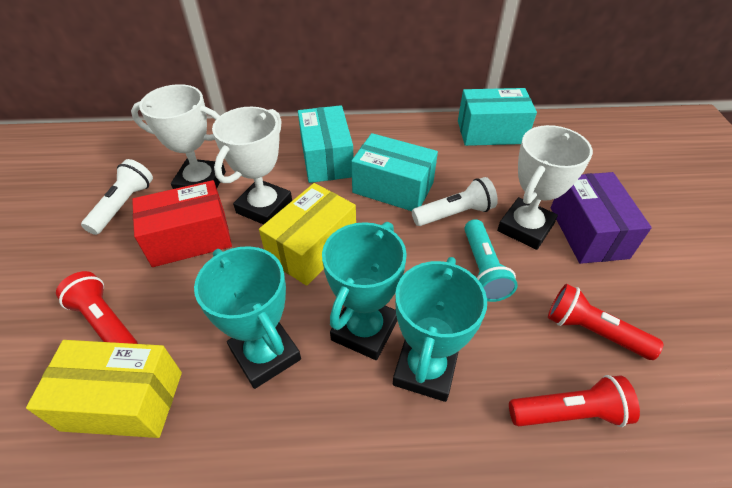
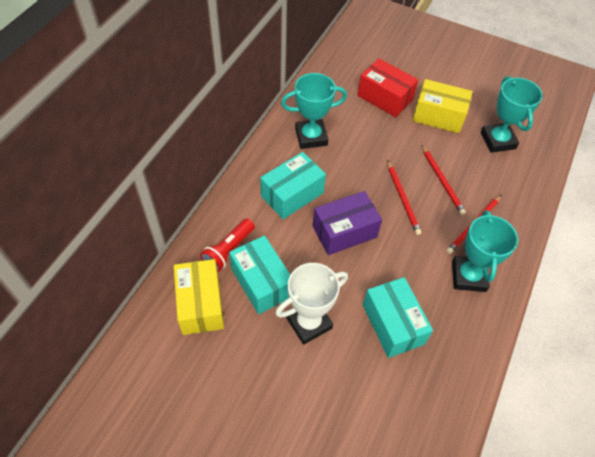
red flashlight: [56,271,138,344] [509,375,640,427] [548,284,664,360] = 3 -> [200,219,255,272] = 1
red pencil: none = 0 -> [387,160,422,235] [422,145,466,215] [447,195,501,254] = 3
turquoise flashlight: [464,219,518,302] = 1 -> none = 0
white flashlight: [81,159,153,235] [412,177,498,226] = 2 -> none = 0
white trophy: [131,84,226,189] [212,107,292,225] [497,125,593,250] = 3 -> [275,263,348,345] = 1

